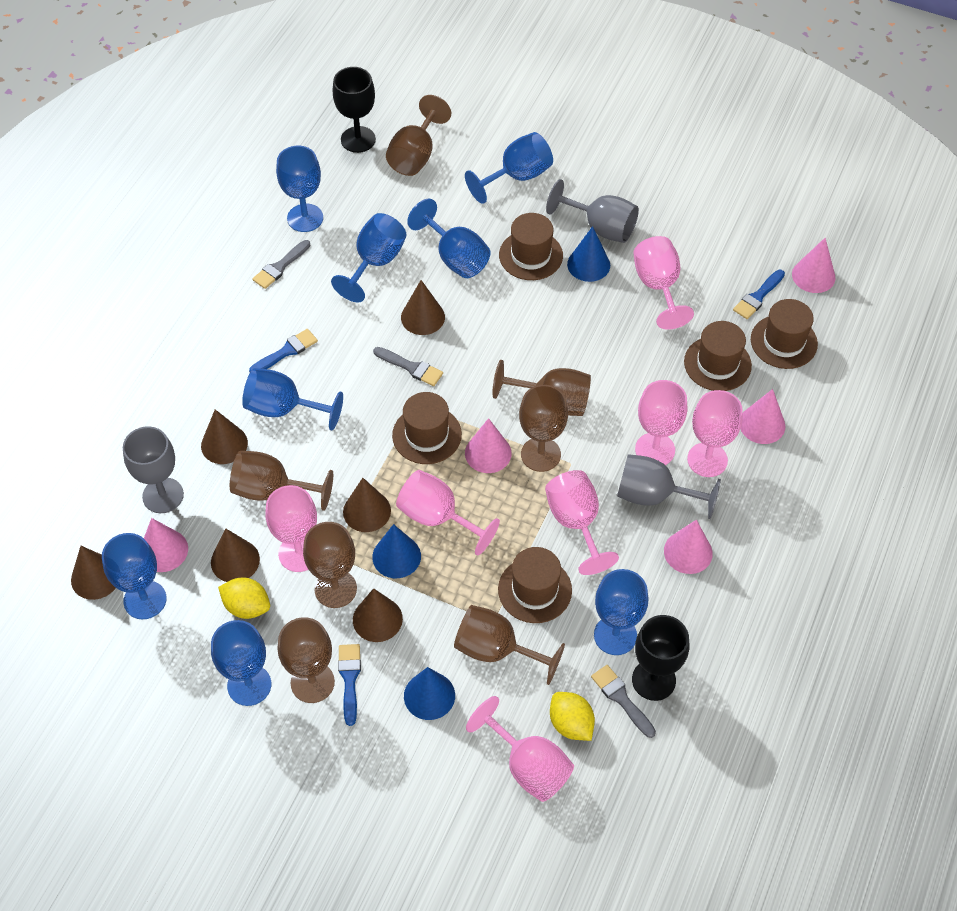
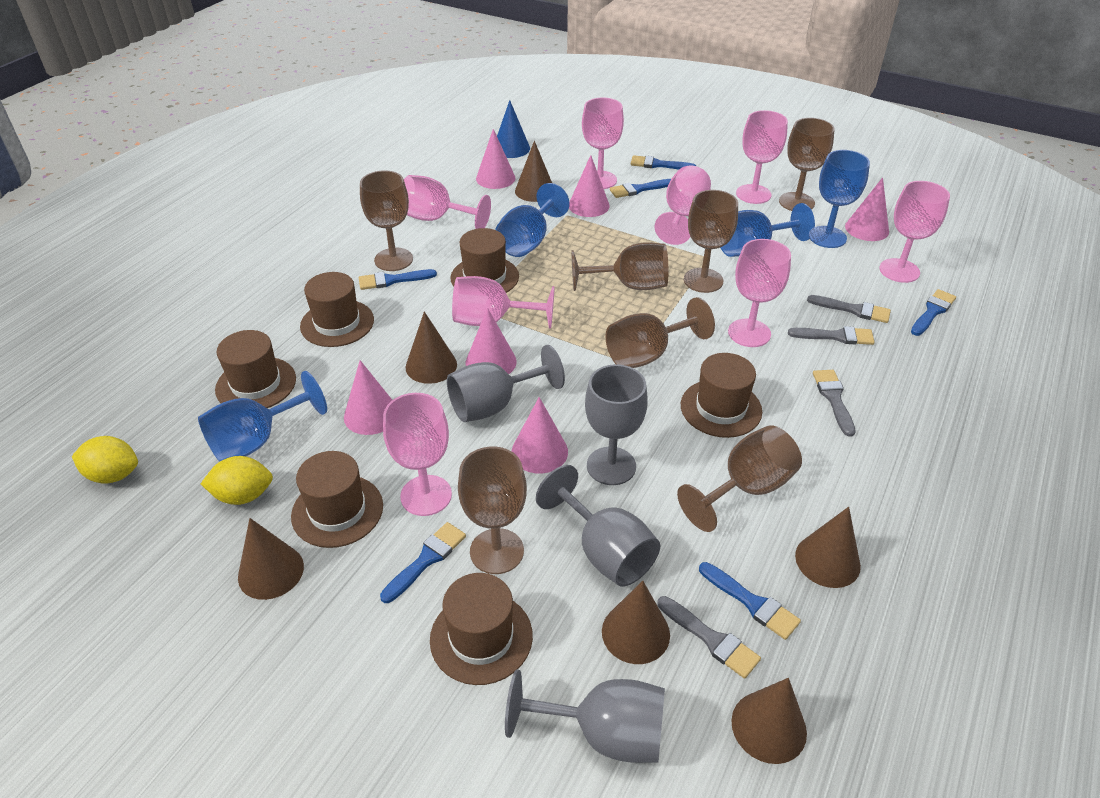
black goblet: [333,67,376,153] [632,615,689,701] = 2 -> none = 0
blue brush: [249,329,318,372] [338,644,361,726] [733,270,785,319] = 3 -> [359,269,437,290] [380,522,466,603] [610,179,671,198] [631,155,696,169] [699,562,801,640] [911,289,956,336] = 6
blue cone: [372,524,421,578] [404,667,455,720] [567,226,610,282] = 3 -> [497,100,530,158] = 1
blue goblet: [102,533,167,619] [211,620,271,706] [242,368,343,431] [276,146,323,232] [331,213,407,302] [407,198,490,278] [465,132,553,204] [594,569,648,655] = 8 -> [198,371,327,462] [495,183,570,257] [721,203,815,257] [810,150,870,248] = 4
brown hat: [392,392,462,464] [498,547,572,623] [499,213,563,280] [684,321,752,391] [751,299,818,369] = 5 -> [215,330,296,408] [291,451,383,548] [300,272,374,347] [430,573,533,685] [451,228,519,293] [681,353,762,438] = 6
grey brush: [253,240,311,289] [373,347,443,386] [591,665,656,738] = 3 -> [658,596,761,679] [788,326,875,345] [807,295,891,323] [813,370,856,437] = 4
grey goblet: [123,426,184,513] [546,179,639,243] [617,454,721,519] = 3 -> [447,345,565,422] [505,669,665,763] [536,465,660,587] [585,364,648,485] = 4
pink cone: [144,518,188,572] [465,418,512,473] [664,520,713,574] [741,389,785,444] [792,238,836,293] = 5 -> [344,360,392,435] [465,308,517,374] [476,129,515,189] [512,397,568,473] [569,155,610,217] [845,177,889,241] = 6
pink goblet: [265,485,317,572] [396,470,500,555] [466,696,574,802] [545,470,619,575] [633,236,694,330] [635,380,687,465] [687,390,743,477] = 7 -> [383,393,452,516] [404,175,491,229] [452,276,555,329] [582,97,624,189] [654,166,711,245] [728,239,791,347] [736,110,788,204] [879,181,950,283] = 8

